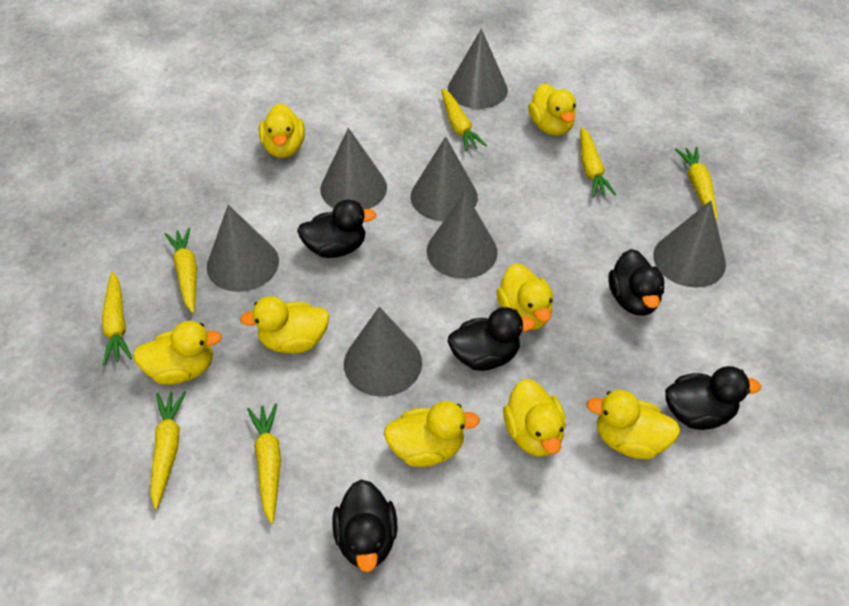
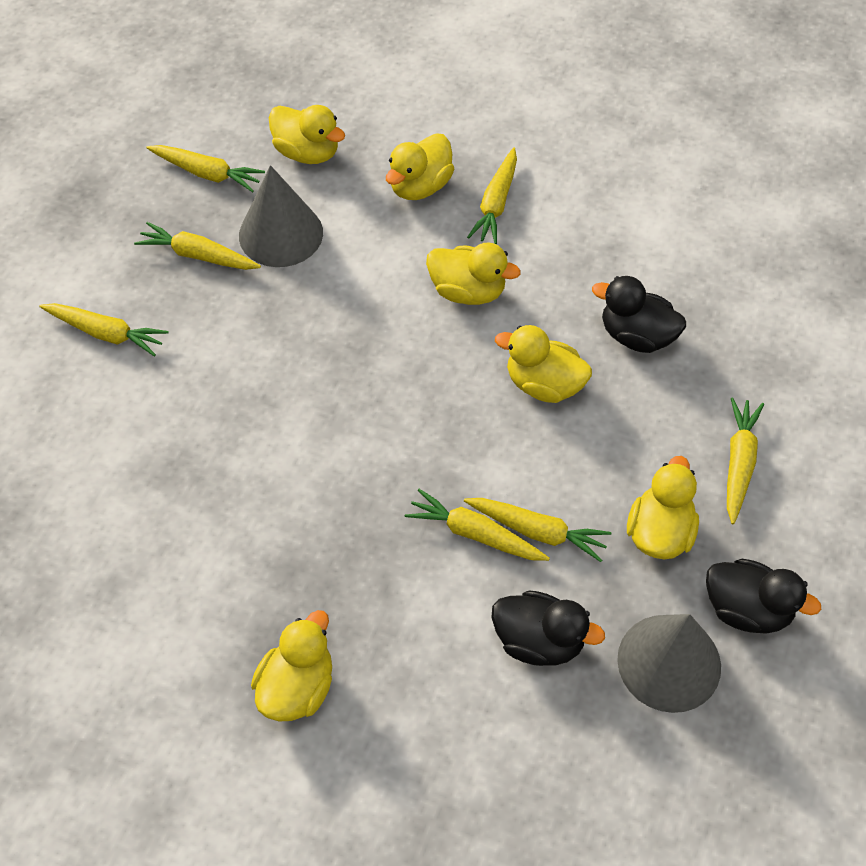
black duck: [297,200,376,258] [332,480,397,572] [448,307,535,371] [609,249,664,316] [665,366,761,430] = 5 -> [491,591,605,666] [592,276,686,353] [706,559,821,634] = 3
grey cone: [207,205,279,292] [320,128,387,209] [344,307,422,397] [411,136,478,221] [427,192,498,279] [448,29,508,109] [653,201,726,288] = 7 -> [239,165,323,267] [617,614,721,713] = 2
yellow duck: [133,321,222,385] [240,296,330,353] [259,103,305,158] [384,401,480,467] [496,263,554,330] [503,379,566,456] [528,83,576,136] [586,390,681,459] = 8 -> [251,610,332,722] [269,105,345,164] [386,133,454,200] [426,242,521,305] [495,325,592,403] [627,456,699,559] = 6

